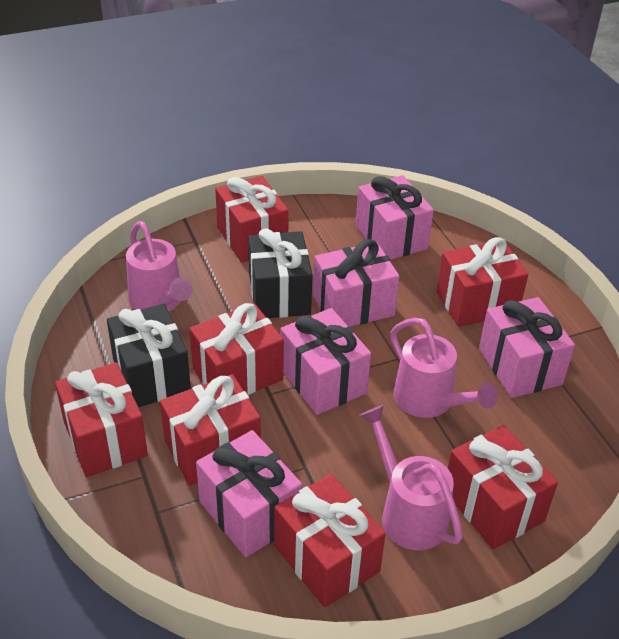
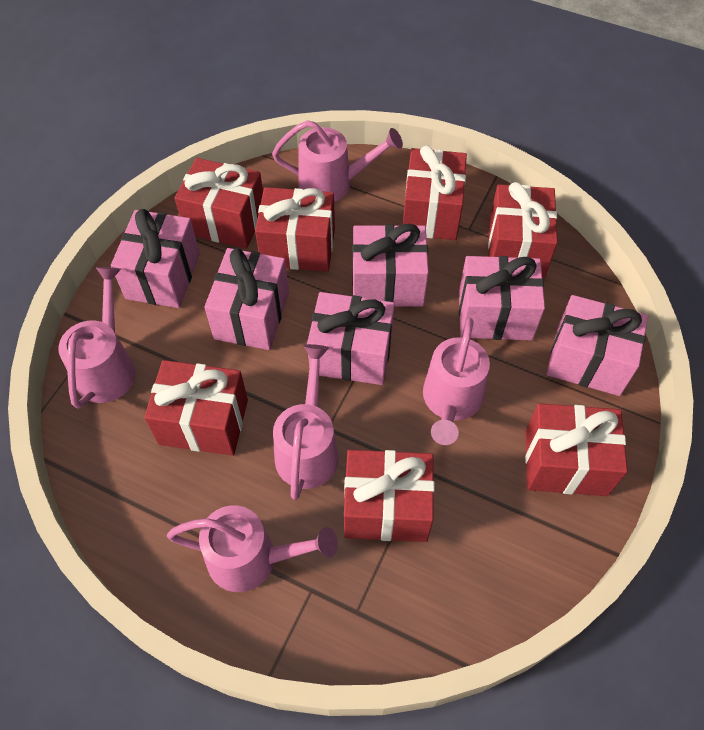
black gift: [107,304,191,407] [248,228,313,318] = 2 -> none = 0
pink gift: [196,430,302,557] [280,308,371,415] [313,239,399,327] [356,175,434,260] [479,297,575,398] = 5 -> [111,209,200,308] [204,248,289,350] [307,292,395,385] [352,224,429,306] [459,256,545,341] [546,295,648,396] = 6
pink watering can: [126,221,192,312] [359,405,463,550] [390,318,498,418] = 3 -> [59,267,136,408] [167,505,338,592] [272,120,403,202] [273,344,339,500] [423,318,490,445] = 5

